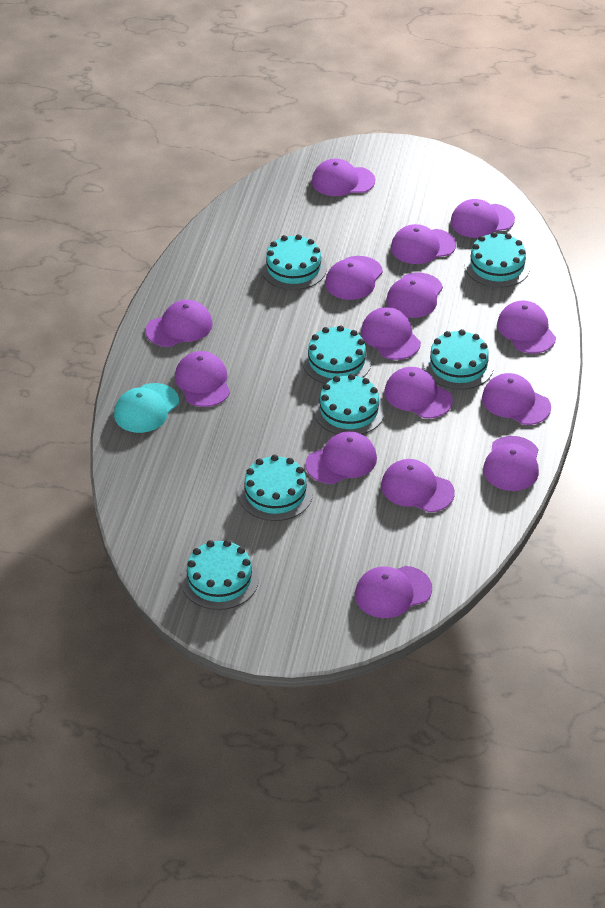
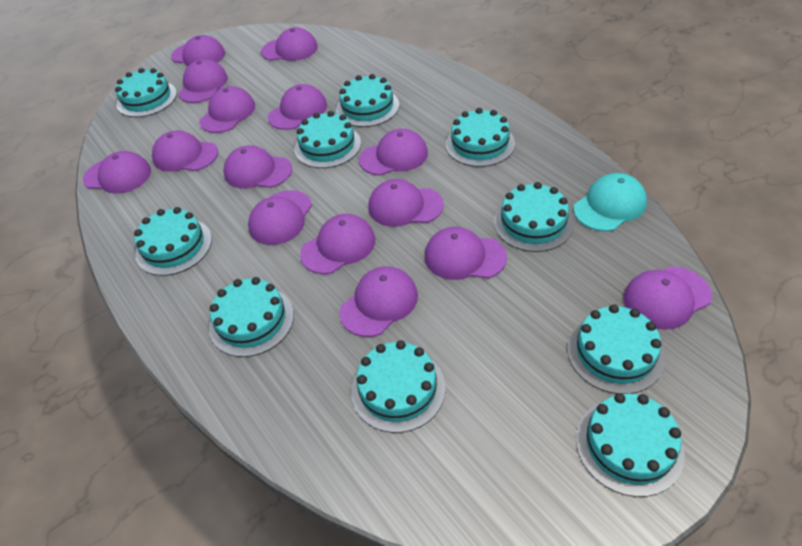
turquoise cake: [181,540,259,610] [238,455,313,521] [261,234,327,290] [302,325,372,384] [313,374,385,434] [424,329,494,390] [464,232,531,287] = 7 -> [115,68,177,117] [134,207,212,276] [209,277,294,357] [294,111,361,168] [336,74,399,127] [351,340,445,433] [446,108,515,167] [494,182,574,252] [567,304,665,394] [576,393,685,497] = 10

